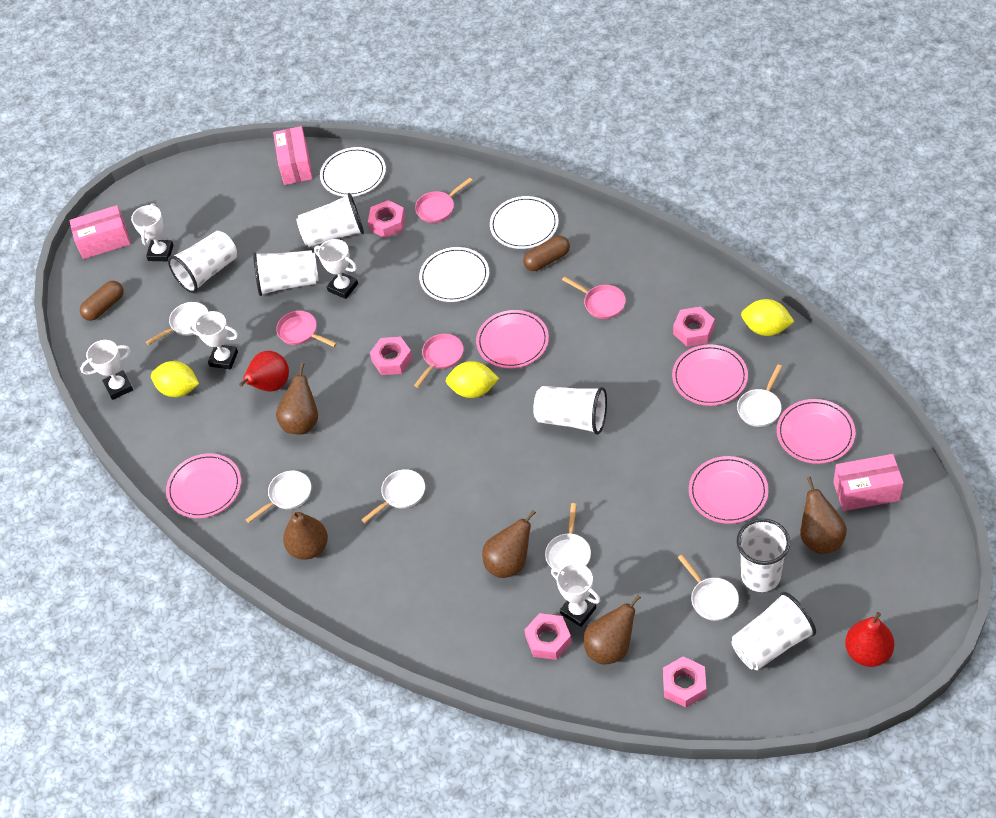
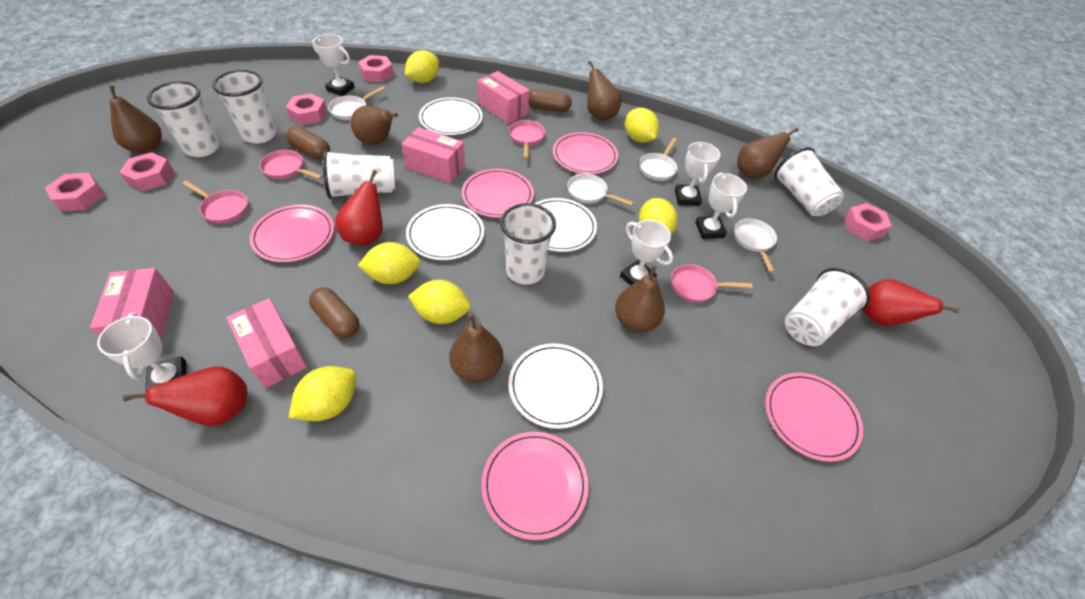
brown capsule: [80,281,124,321] [523,236,570,271] = 2 -> [286,126,330,160] [309,287,360,338] [529,89,572,112] = 3
brown pear: [276,363,318,434] [283,511,328,560] [482,510,536,578] [584,595,641,664] [800,477,847,554] = 5 -> [109,85,162,154] [351,106,398,145] [449,314,503,382] [587,61,622,121] [615,265,665,332] [737,128,799,178] = 6
pink box: [69,205,131,259] [273,126,313,185] [833,454,904,511] = 3 -> [90,268,174,340] [226,298,307,388] [402,127,465,183] [478,71,529,124] = 4
red pear: [239,351,289,392] [845,612,894,667] = 2 -> [123,366,247,426] [335,170,383,246] [863,279,960,326] = 3
white pan: [146,302,208,345] [246,471,311,523] [361,469,425,523] [545,503,591,569] [678,555,739,621] [737,365,782,427] = 6 -> [328,86,385,120] [567,174,634,206] [639,138,677,181] [734,219,777,273] = 4
white plate: [320,147,386,197] [419,247,489,302] [490,196,559,249] = 3 -> [406,204,484,260] [419,97,483,135] [509,343,603,429] [535,198,597,252] = 4
yellow lemon: [151,361,199,397] [446,361,499,398] [741,299,795,336] = 3 -> [289,366,356,421] [358,242,421,284] [405,50,439,83] [408,280,471,324] [625,108,659,143] [639,198,677,234] = 6

